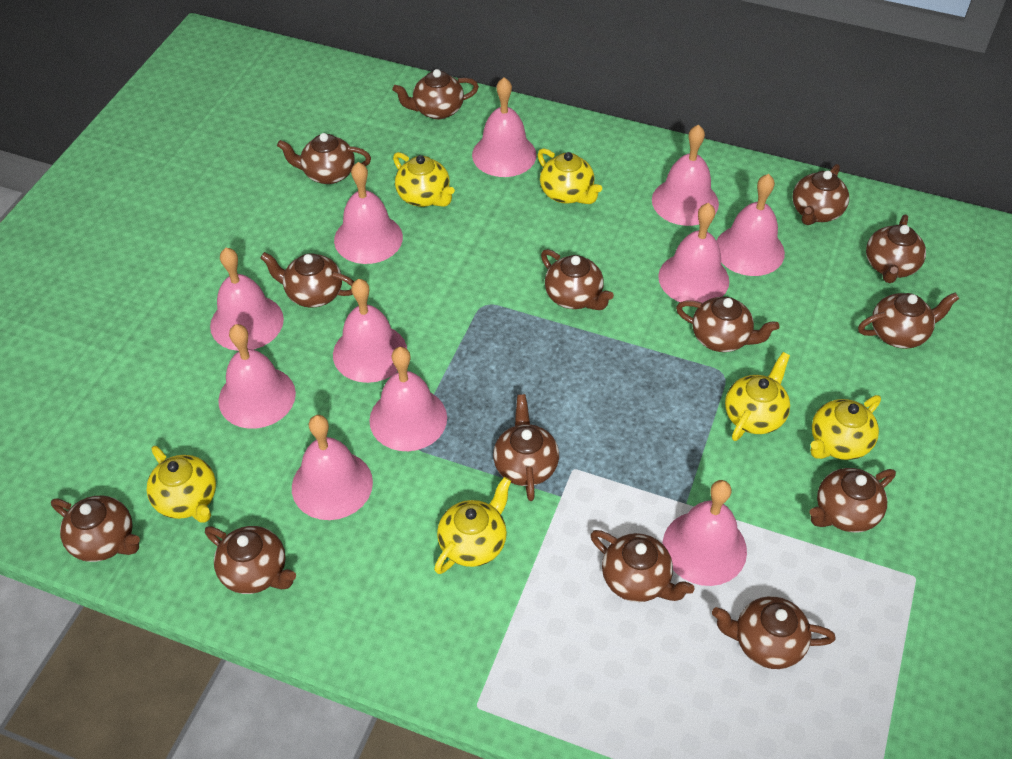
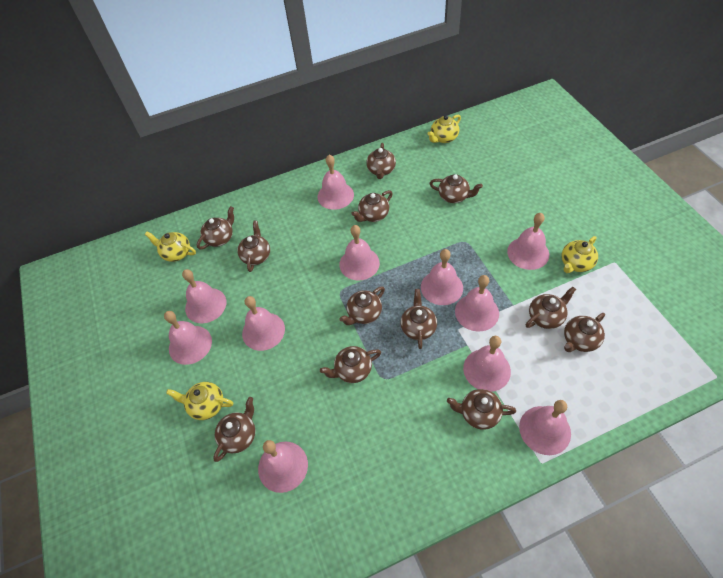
brown teapot: [51,496,140,562] [205,526,296,594] [260,252,354,308] [277,133,371,184] [392,69,479,119] [493,394,559,501] [541,249,614,310] [590,530,695,602] [676,297,779,352] [712,596,836,669] [792,164,849,225] [809,468,896,532] [858,293,959,349] [866,214,926,283] = 14 -> [197,206,234,249] [213,397,255,462] [237,221,270,272] [320,346,381,383] [339,286,385,325] [351,190,393,222] [366,143,396,179] [401,289,437,349] [429,174,483,203] [447,389,516,430] [526,287,576,329] [564,313,605,352] = 12
yellow teapot: [147,446,216,523] [393,152,455,207] [434,477,511,574] [538,148,602,204] [725,352,790,441] [810,395,881,460] = 6 -> [145,232,196,262] [166,382,233,420] [428,114,461,143] [562,236,598,273] = 4

